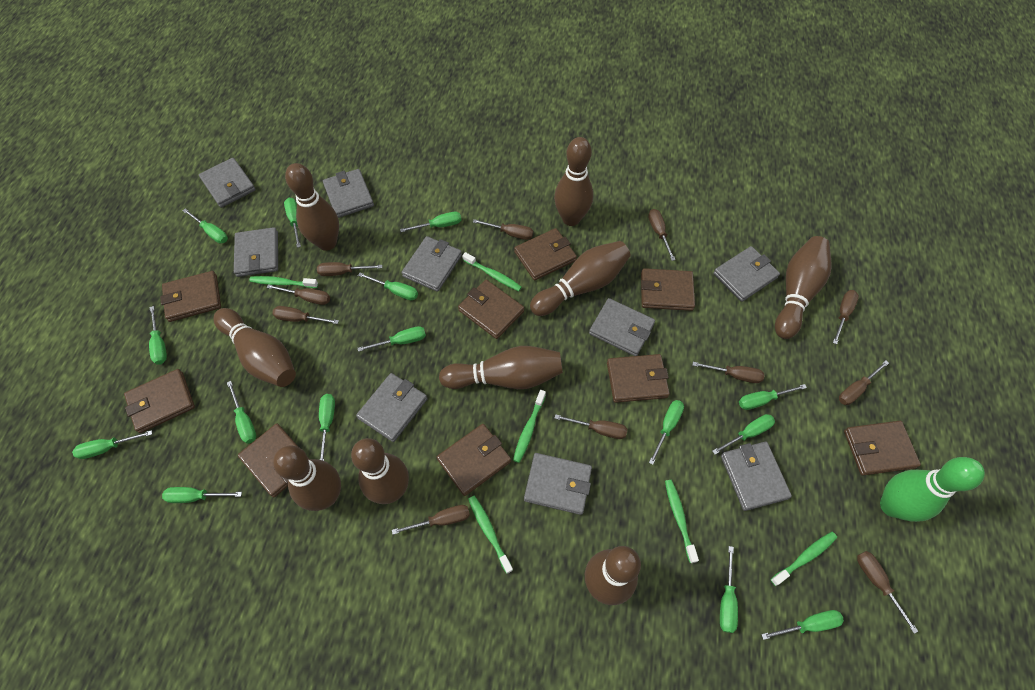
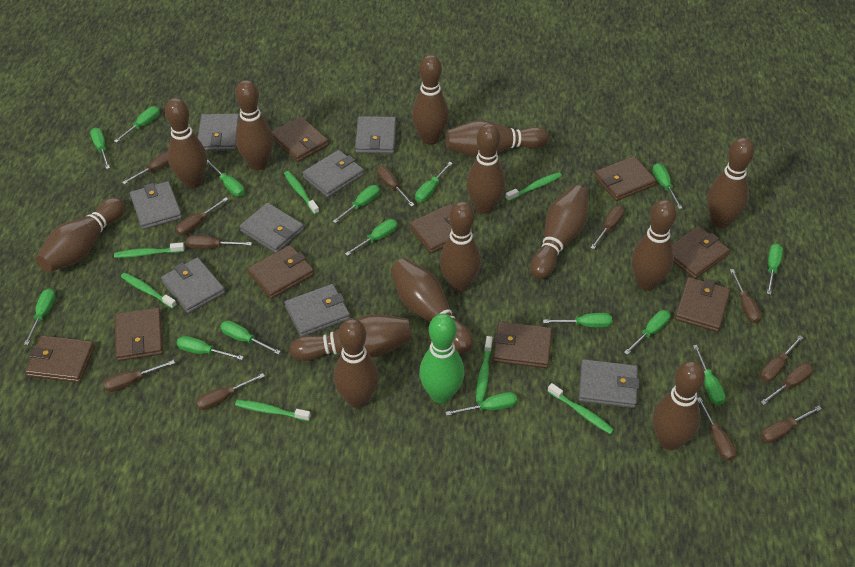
brown bowling pin: [214,308,296,387] [273,445,341,511] [285,163,339,251] [351,438,409,504] [439,346,563,389] [530,241,631,316] [554,137,593,226] [585,546,641,605] [775,236,832,339] = 9 -> [36,197,125,272] [165,98,207,189] [235,80,274,170] [289,314,412,361] [334,318,379,408] [391,258,474,353] [412,55,449,145] [440,201,481,292] [445,120,549,157] [466,123,505,214] [530,185,588,279] [631,200,677,291] [653,361,705,450] [707,137,754,228] = 14
brown screwdriver: [266,284,330,305] [272,306,339,324] [317,262,382,276] [392,505,470,535] [473,219,533,240] [554,414,627,439] [648,209,675,261] [692,362,765,383] [833,290,859,345] [839,360,889,405] [857,551,918,634] = 11 -> [103,360,175,392] [122,151,169,185] [175,197,228,235] [186,235,252,249] [196,373,265,410] [377,166,414,207] [591,206,625,249] [697,397,736,461] [730,269,761,323] [760,336,804,382] [761,363,813,405] [761,406,822,443] = 12
green toothbrush: [249,276,318,288] [462,252,522,291] [468,496,513,574] [513,390,546,463] [665,480,699,563] [770,532,837,586] = 6 -> [114,242,184,258] [121,273,177,309] [235,400,311,421] [284,171,319,215] [476,336,493,403] [505,172,562,202] [547,383,614,434] = 7
grey wallet: [199,158,256,208] [234,227,278,277] [323,169,374,218] [356,373,428,442] [402,236,462,292] [524,453,592,515] [589,298,655,356] [713,246,780,302] [721,442,792,511] = 9 -> [130,181,182,230] [161,257,225,313] [198,113,239,151] [240,203,304,253] [284,284,350,336] [303,150,364,197] [355,116,396,154] [579,359,640,408] = 8

